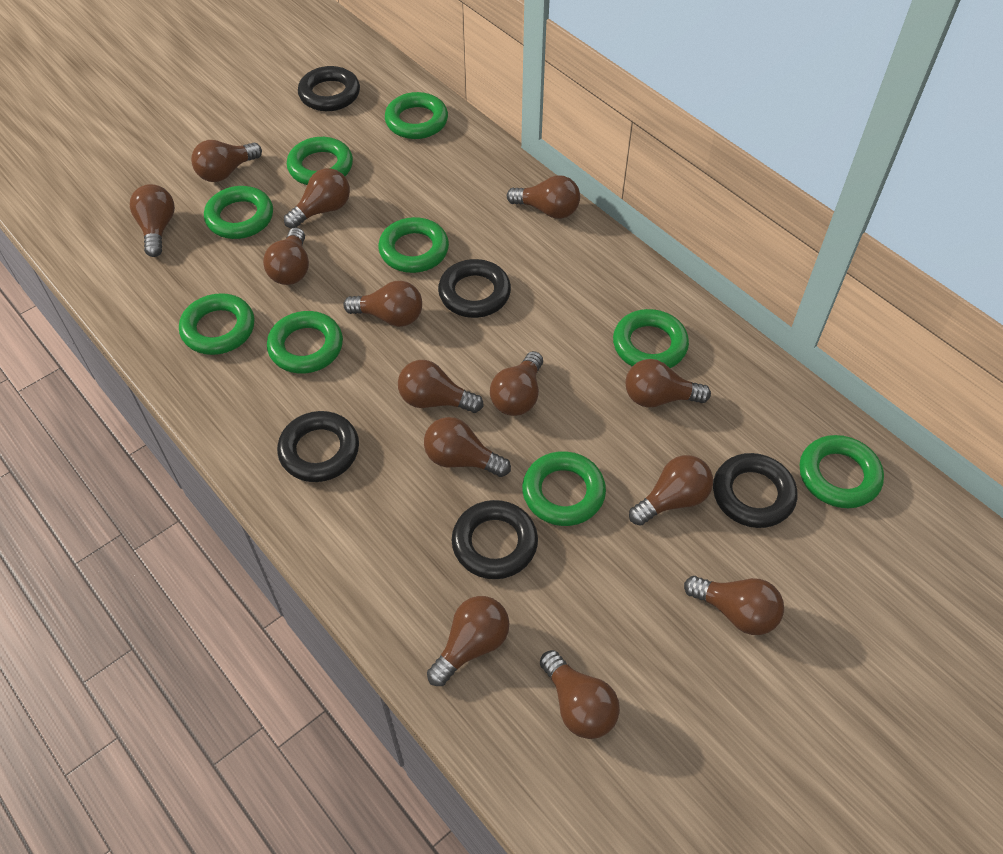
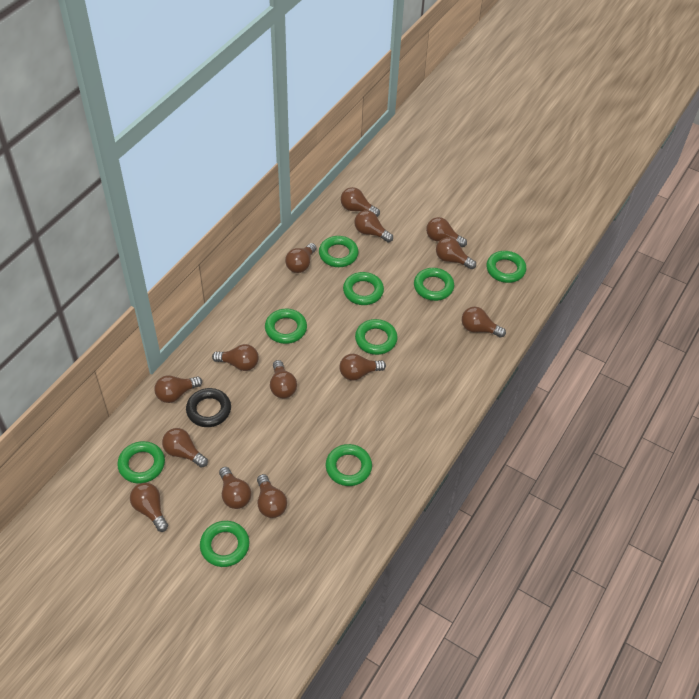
black ring: [277,411,359,482] [298,66,360,111] [438,259,511,318] [452,500,538,579] [713,453,797,528] = 5 -> [186,388,231,427] = 1

